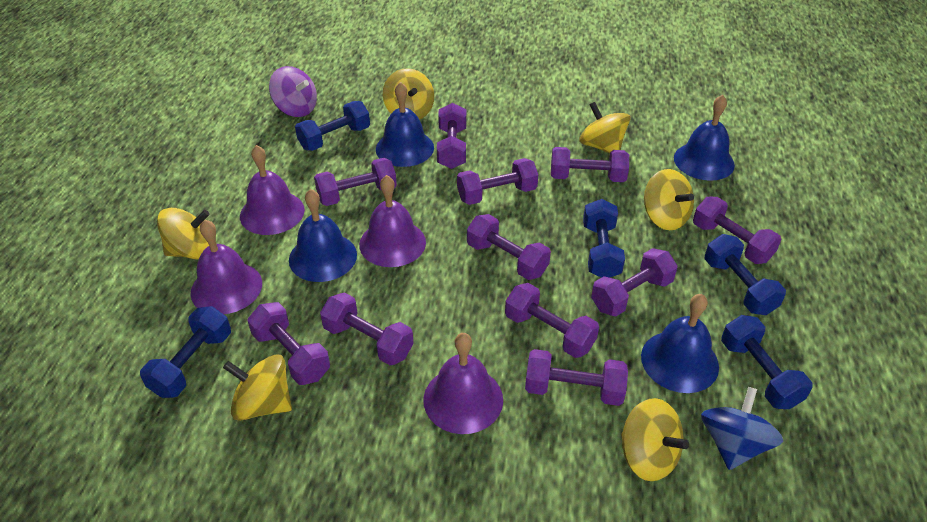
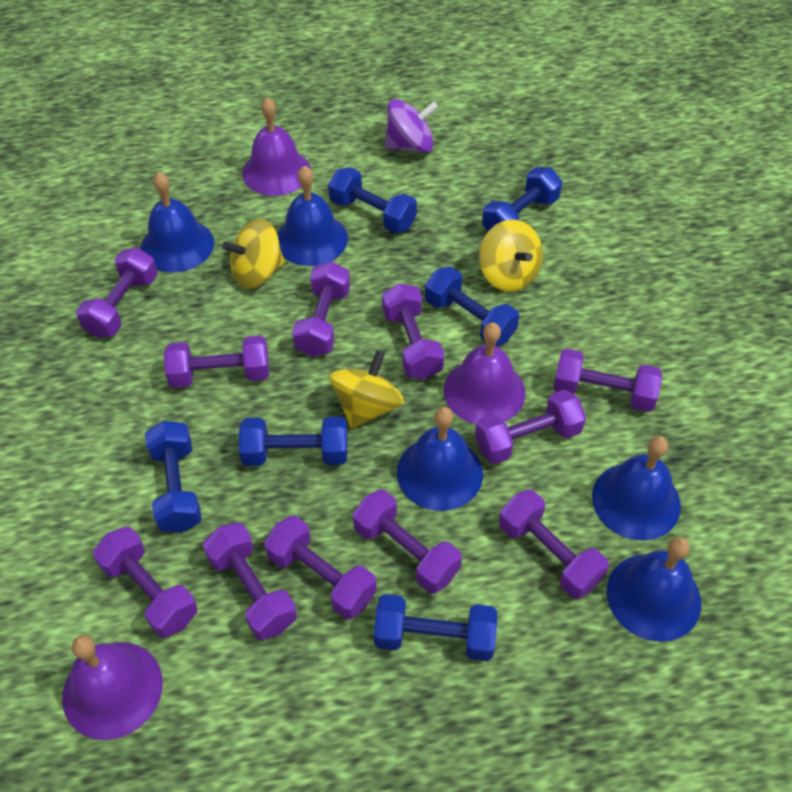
blue bell: [289,189,357,282] [376,82,434,167] [641,294,719,393] [674,95,735,181] = 4 -> [141,172,214,273] [277,166,348,266] [397,407,483,511] [592,436,681,540] [607,537,701,642] = 5
blue dumbbell: [140,306,231,398] [295,101,370,151] [583,199,625,278] [704,234,786,315] [721,315,813,409] = 5 -> [145,421,202,532] [239,417,348,466] [328,167,417,233] [374,594,497,661] [425,267,519,346] [482,167,562,231] = 6
blue spinning top: [701,387,783,470] = 1 -> none = 0
purple bell: [190,220,262,314] [240,145,305,235] [359,175,426,267] [424,333,503,434] = 4 -> [62,635,163,740] [242,97,311,196] [444,322,526,424] = 3
yellow spinning top: [157,208,210,260] [223,354,292,421] [383,68,434,120] [579,102,630,153] [621,398,689,481] [644,169,694,230] = 6 -> [222,219,285,289] [330,350,404,429] [479,220,543,292] = 3

